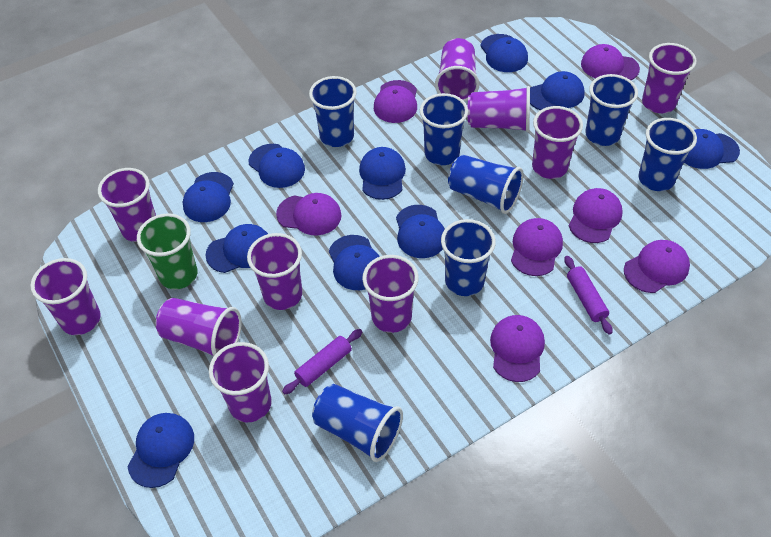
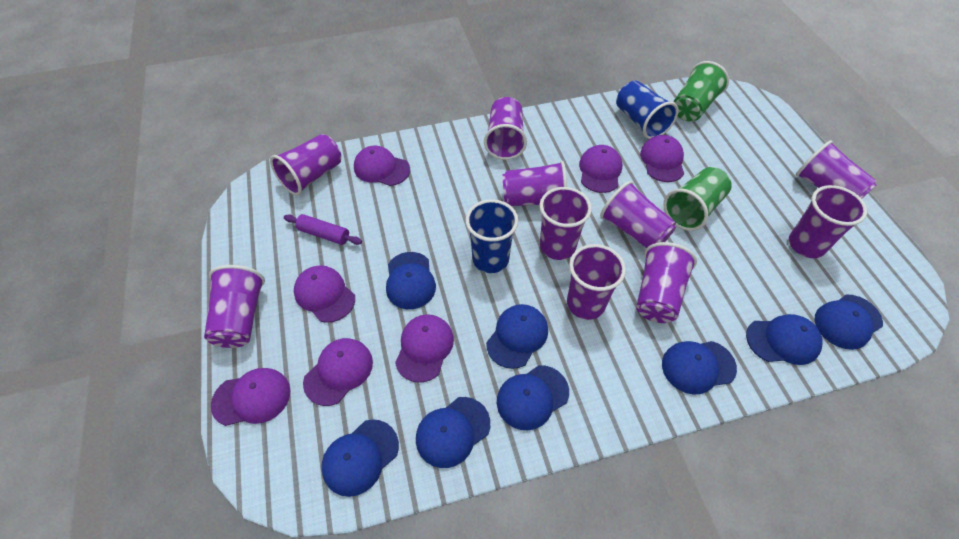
blue cap: [127,413,194,488] [183,172,234,222] [205,224,268,273] [249,144,305,188] [329,235,380,290] [359,147,406,200] [396,205,445,258] [480,34,528,72] [530,71,585,110] [684,129,740,169] = 10 -> [321,419,399,497] [386,252,436,309] [416,397,490,468] [486,304,548,369] [497,365,569,430] [662,341,737,394] [746,314,822,365] [815,294,883,350] = 8
blue cup: [309,76,357,147] [312,384,403,462] [420,93,468,165] [441,219,496,296] [448,155,524,214] [585,74,638,146] [638,118,697,191] = 7 -> [465,199,518,273] [616,80,679,139] = 2
green cup: [137,213,198,289] = 1 -> [663,167,732,231] [673,61,729,122] = 2
purple rolling pin: [282,329,362,394] [564,256,613,335] = 2 -> [284,214,362,245] = 1

